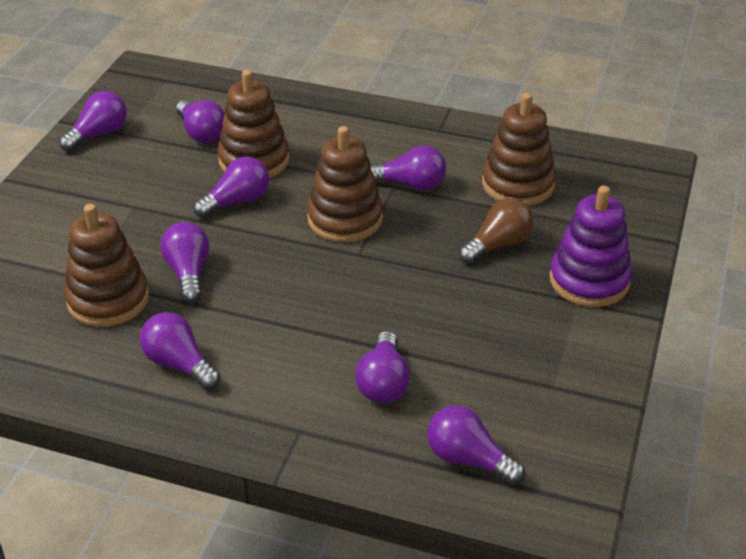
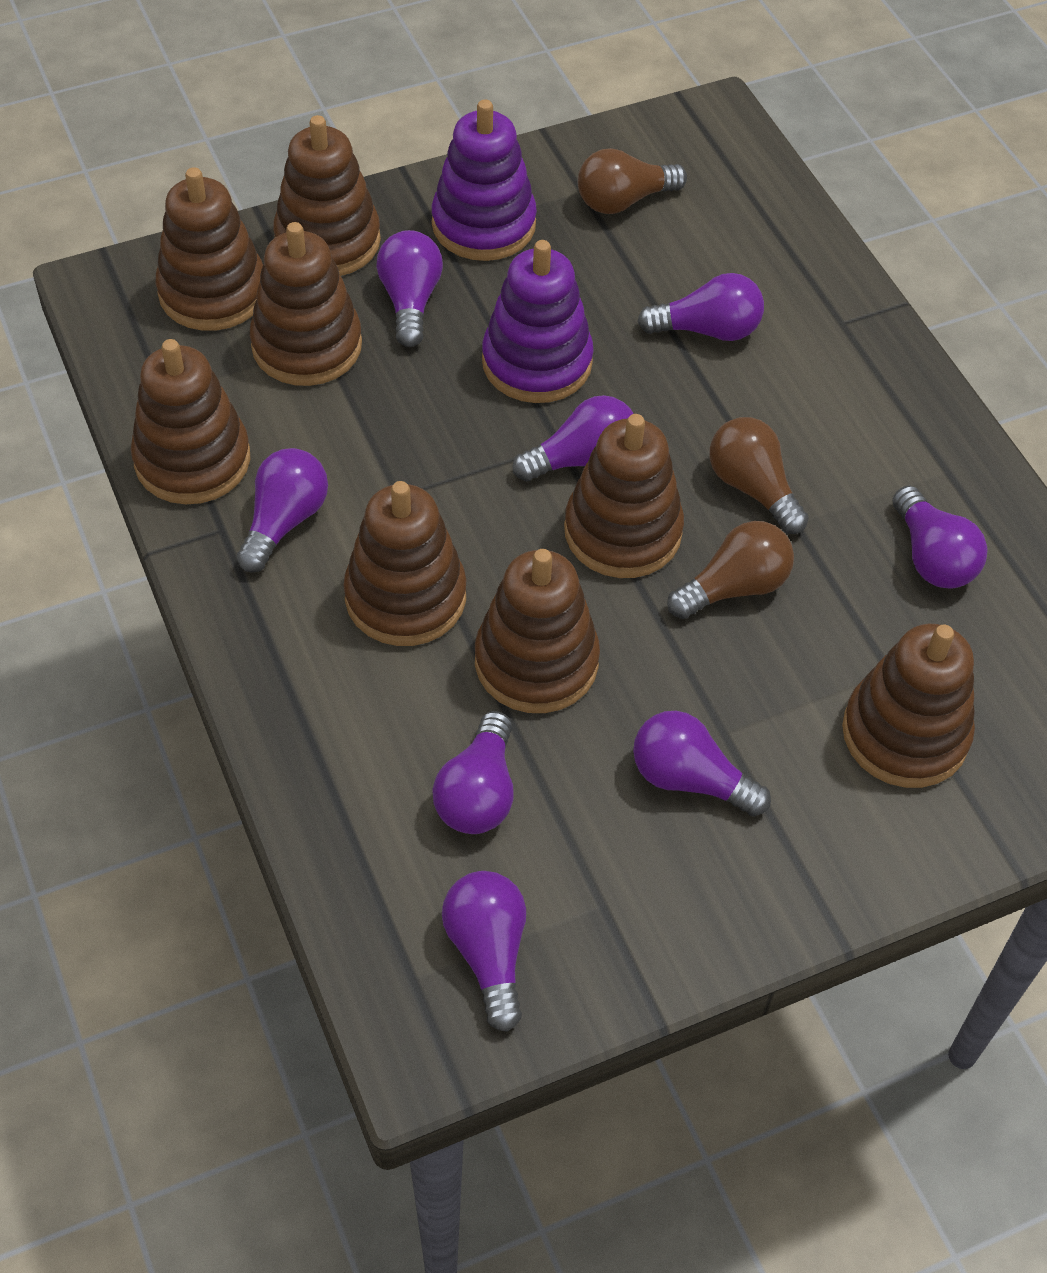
brown light bulb: [459,198,534,264] = 1 -> [578,148,687,214] [667,521,794,619] [709,417,809,534] = 3
brown stacking toy: [64,204,149,327] [217,70,289,178] [307,126,383,243] [482,93,556,206] = 4 -> [131,339,250,504] [156,167,263,331] [250,222,362,386] [273,115,381,276] [343,481,466,646] [475,549,600,713] [564,414,684,578] [842,624,975,788] = 8
purple stacking toy: [549,186,632,307] = 1 -> [432,99,537,261] [482,240,594,403] = 2

